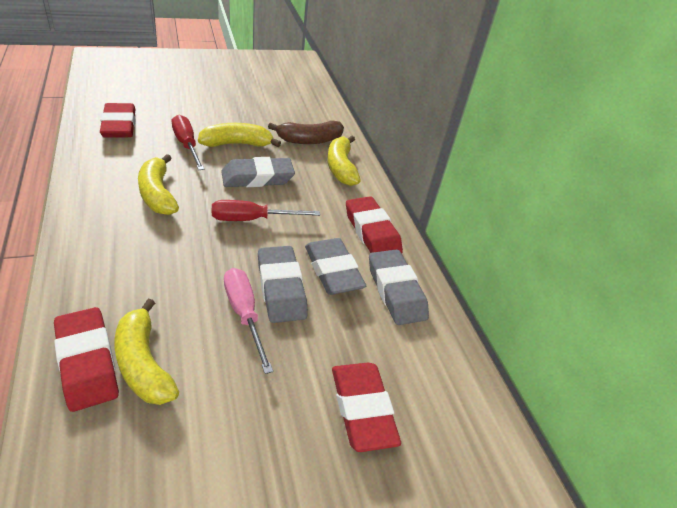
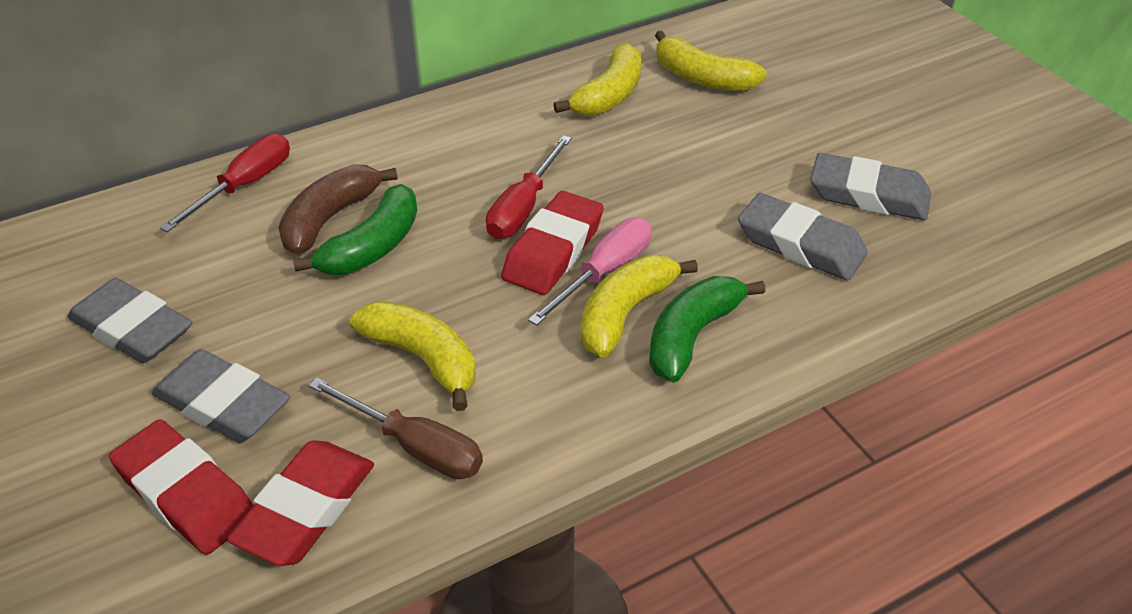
brown screwdriver: none = 0 -> [308,378,483,479] = 1
green banana: none = 0 -> [293,184,417,275] [649,276,765,383] = 2
red eraser: [54,307,119,412] [100,103,136,137] [332,362,401,452] [346,196,403,253] = 4 -> [109,419,254,555] [227,440,374,566] [501,191,604,295] = 3

